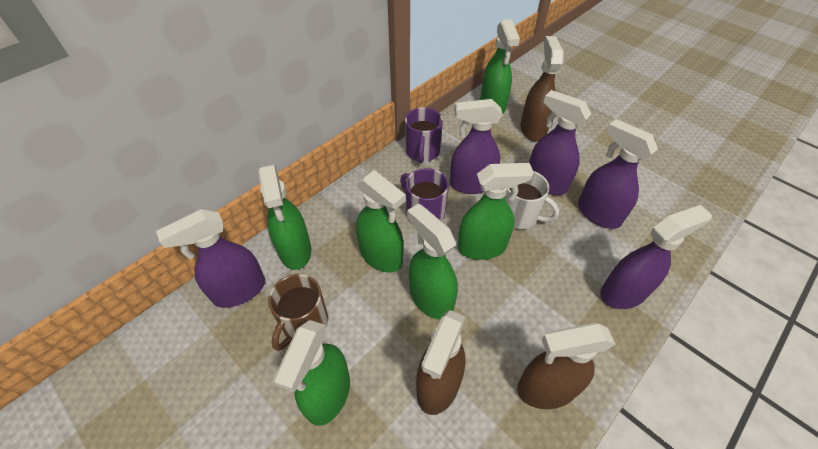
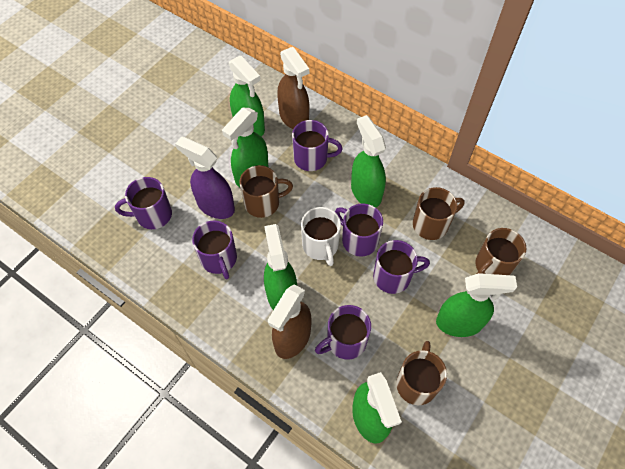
brown mug: [268,274,328,351] = 1 -> [239,165,293,218] [396,341,447,405] [413,187,465,240] [475,228,527,275] = 4
brown spray bottle: [416,310,466,415] [517,322,616,409] [520,36,564,142] = 3 -> [268,284,312,359] [277,47,309,129] = 2
purple mug: [400,168,449,221] [405,107,443,163] = 2 -> [115,177,172,229] [192,221,237,279] [292,120,343,171] [315,305,371,360] [335,203,383,257] [373,240,430,294] = 6
purple spray bottle: [156,209,265,308] [450,99,502,194] [529,90,591,195] [578,119,658,229] [600,205,712,309] = 5 -> [175,137,235,219] = 1

